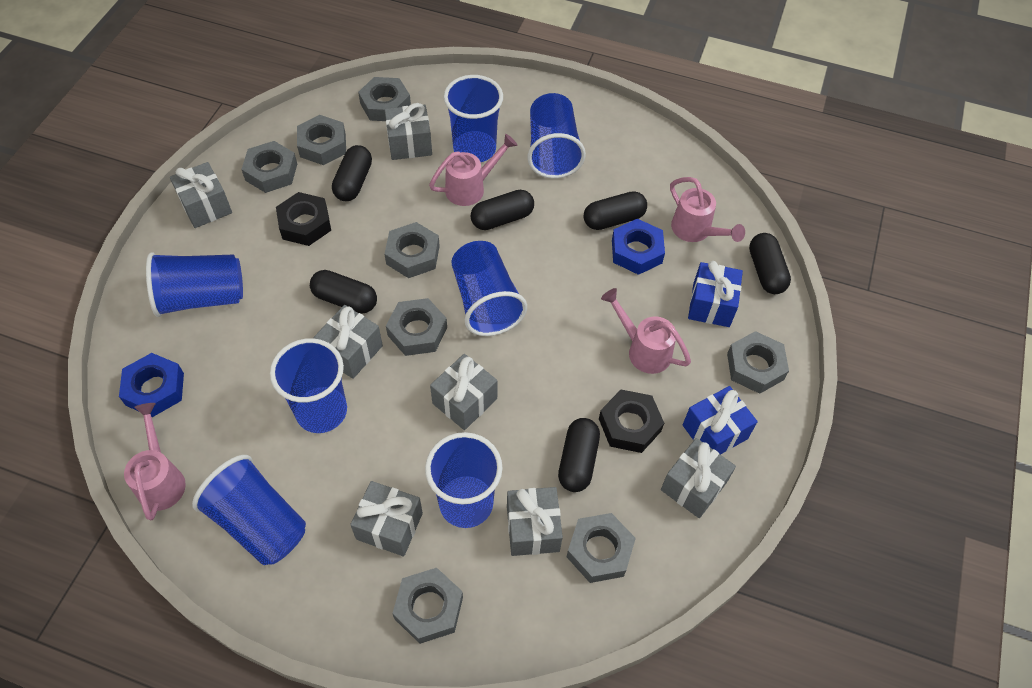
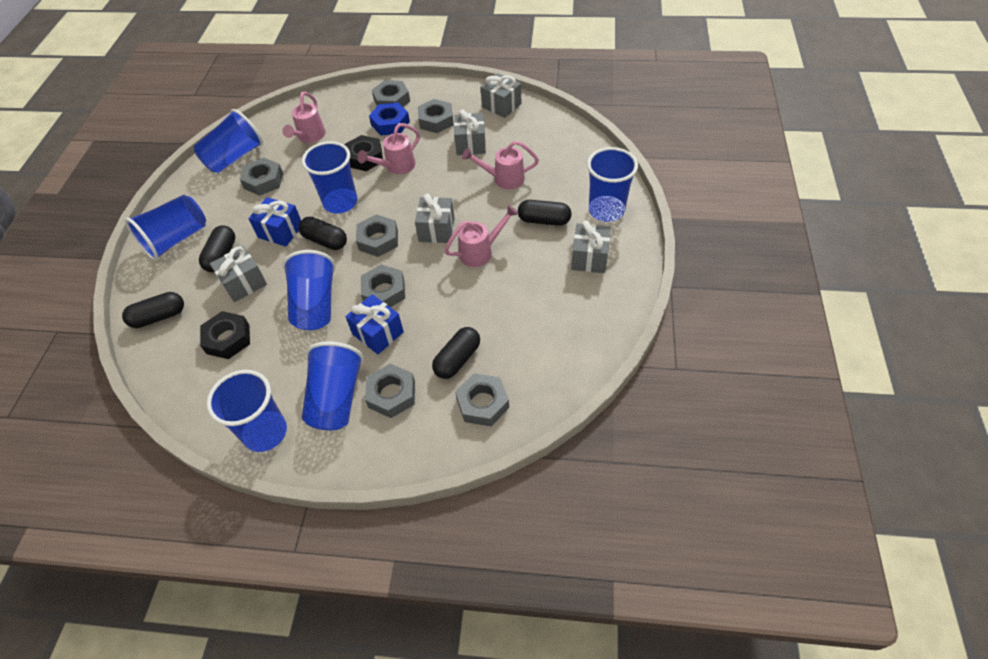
black capsule: [310,270,377,314] [332,145,372,201] [471,190,534,230] [558,418,600,492] [584,191,647,230] [749,233,791,294] = 6 -> [122,292,184,328] [199,225,235,272] [299,217,347,250] [432,327,480,379] [518,200,571,226] = 5
blue nut: [119,353,184,417] [612,219,665,275] = 2 -> [369,102,410,136] = 1
grey gift: [170,162,232,228] [313,305,383,379] [350,481,423,556] [385,103,432,160] [430,354,497,430] [507,487,563,556] [661,438,736,518] = 7 -> [210,246,267,302] [415,193,455,243] [454,110,486,155] [480,73,521,118] [571,220,611,273] = 5
grey nut: [241,141,297,193] [297,115,346,165] [358,77,411,121] [384,222,440,278] [386,298,447,356] [392,568,463,644] [567,513,636,583] [727,331,789,394] = 8 -> [240,158,283,196] [356,214,398,257] [361,264,405,307] [365,364,415,418] [372,80,410,107] [418,99,454,133] [455,373,509,426] = 7

